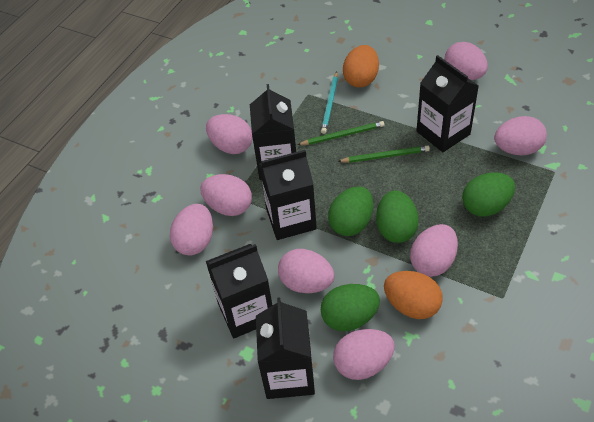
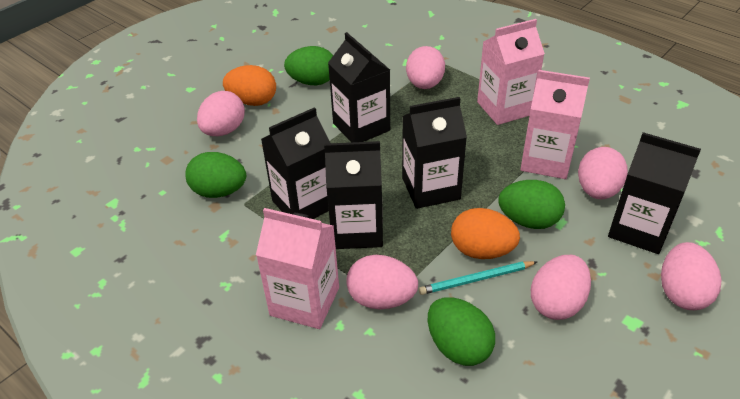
green pencil: [297,121,384,145] [337,146,430,163] = 2 -> none = 0
pink carton: none = 0 -> [256,208,339,329] [477,19,545,125] [520,70,590,179] = 3
pink egg: [170,204,213,255] [200,174,252,216] [206,114,253,154] [278,249,335,293] [333,329,395,380] [410,224,458,277] [445,42,488,80] [494,116,547,156] = 8 -> [197,91,245,136] [346,255,418,309] [406,46,445,89] [531,255,591,320] [578,147,628,199] [661,242,721,310] = 6

